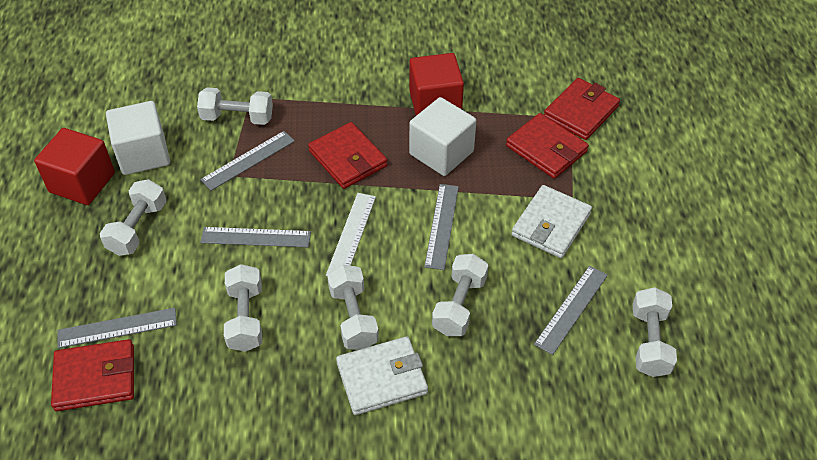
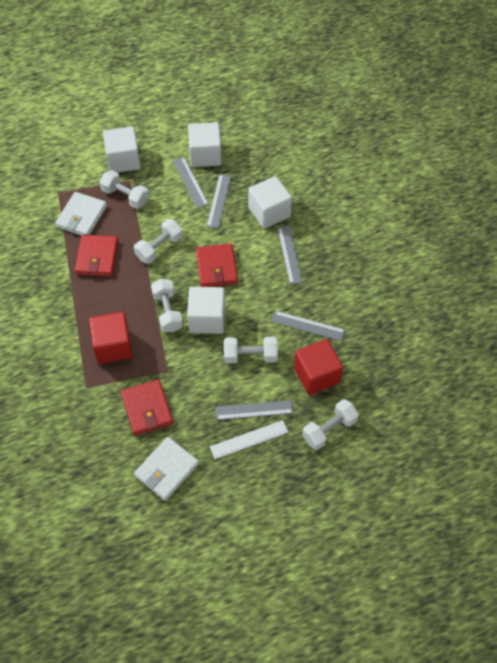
red wallet: [51,339,134,411] [308,122,387,189] [506,113,589,179] [544,78,620,140] = 4 -> [75,235,118,277] [121,379,173,436] [196,244,238,287] = 3
white cube: [106,101,170,175] [409,97,476,176] = 2 -> [103,126,141,173] [187,287,225,334] [188,122,222,167] [248,176,292,229] = 4
white dumbbell: [100,179,167,256] [197,87,273,125] [224,264,262,352] [327,265,379,350] [432,254,488,336] [632,287,677,377] = 6 -> [99,170,149,209] [134,219,183,264] [151,279,183,332] [224,337,278,363] [302,399,359,450] = 5

